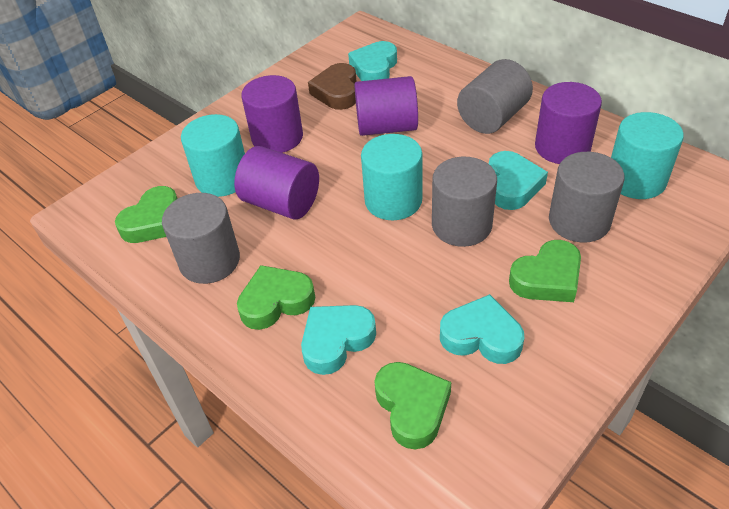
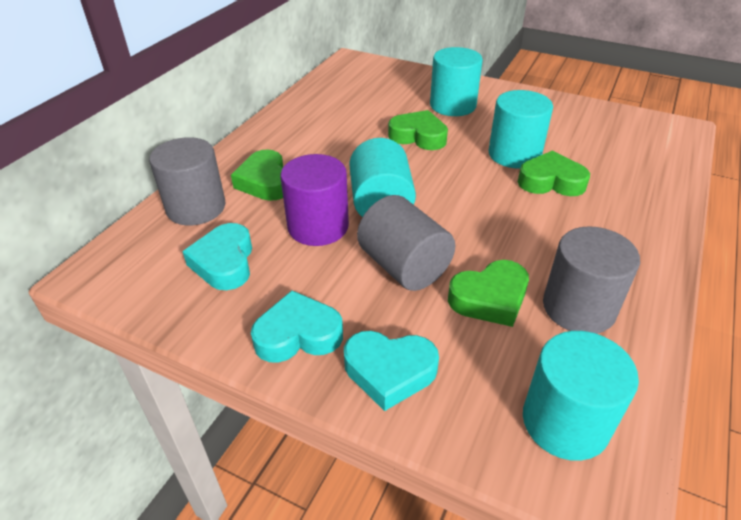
brown heart: [308,63,357,110] = 1 -> none = 0
grey cylinder: [162,193,240,284] [432,157,497,247] [457,59,533,134] [549,152,625,243] = 4 -> [149,137,226,226] [357,195,455,291] [543,226,640,334] = 3
purple cylinder: [234,146,319,220] [241,75,303,153] [354,76,418,136] [535,82,602,164] = 4 -> [280,154,349,246] = 1
turquoise cylinder: [181,114,245,197] [361,134,422,220] [611,112,684,199] = 3 -> [349,138,416,217] [430,47,483,116] [489,90,553,169] [523,331,639,461] = 4
turquoise heart: [301,305,376,375] [348,41,397,81] [440,294,524,364] [489,151,548,210] = 4 -> [182,223,252,290] [251,290,343,362] [344,331,439,411] = 3

